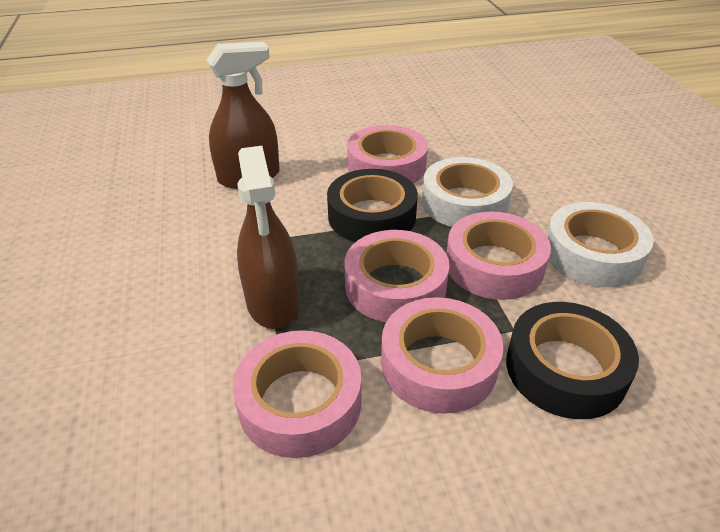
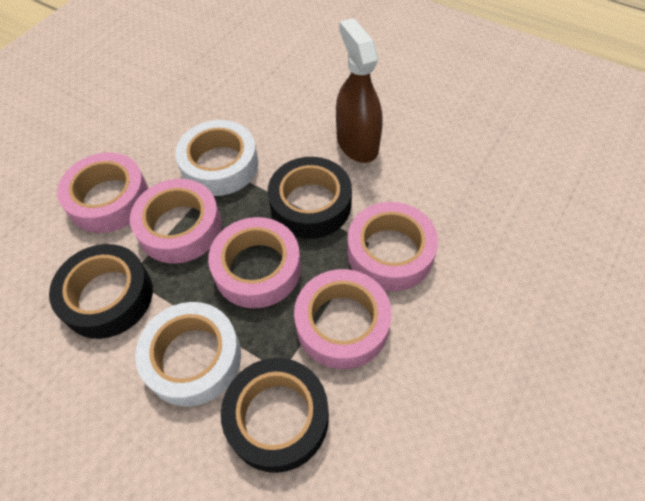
black tape: [327,169,418,242] [506,302,639,419] = 2 -> [49,244,153,339] [221,358,329,473] [268,157,352,239] = 3
brown spray bottle: [206,42,280,189] [237,146,300,329] = 2 -> [336,18,383,163] = 1

